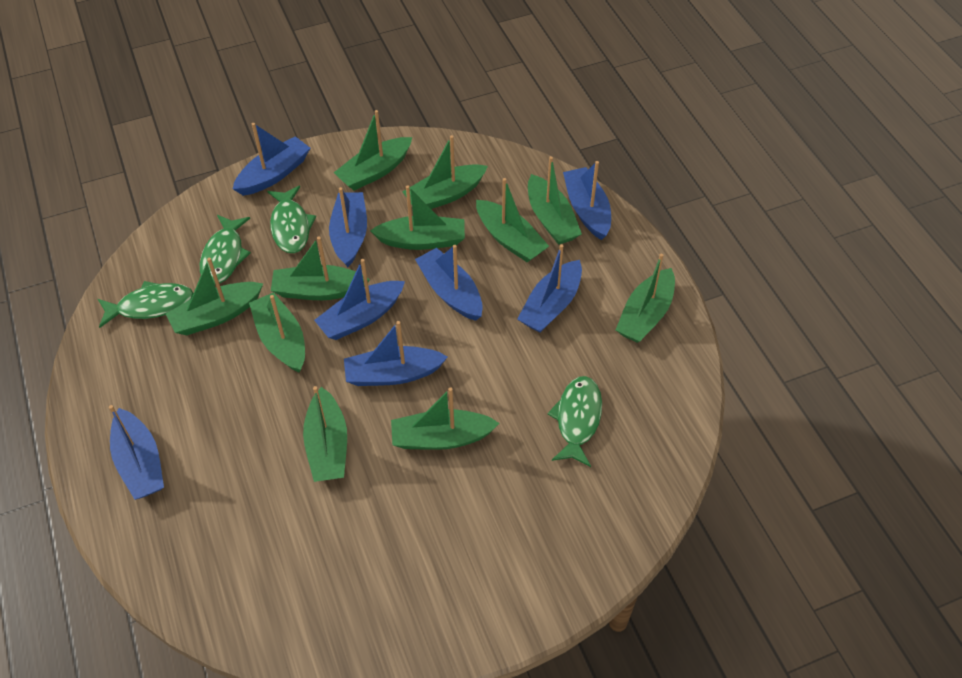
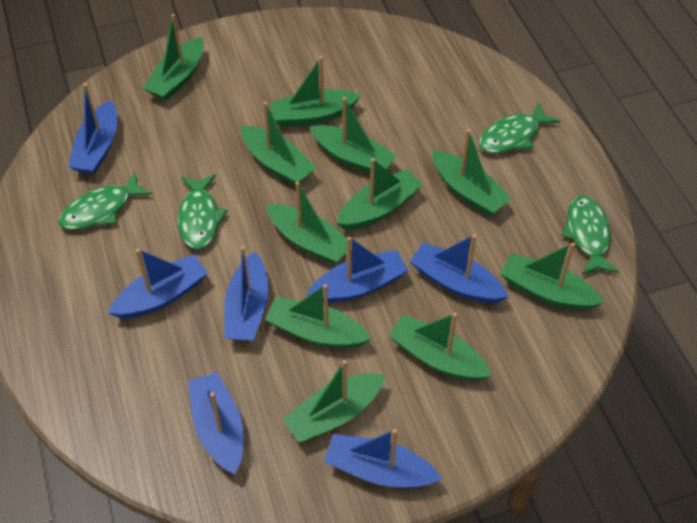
blue boat: [109,405,164,500] [233,123,310,196] [314,259,405,340] [329,187,367,267] [344,321,448,386] [415,245,483,321] [517,244,582,333] [563,161,611,240] = 8 -> [68,84,117,174] [108,249,208,318] [188,372,244,474] [224,246,269,341] [307,237,408,303] [324,429,442,488] [410,234,509,303] = 7

